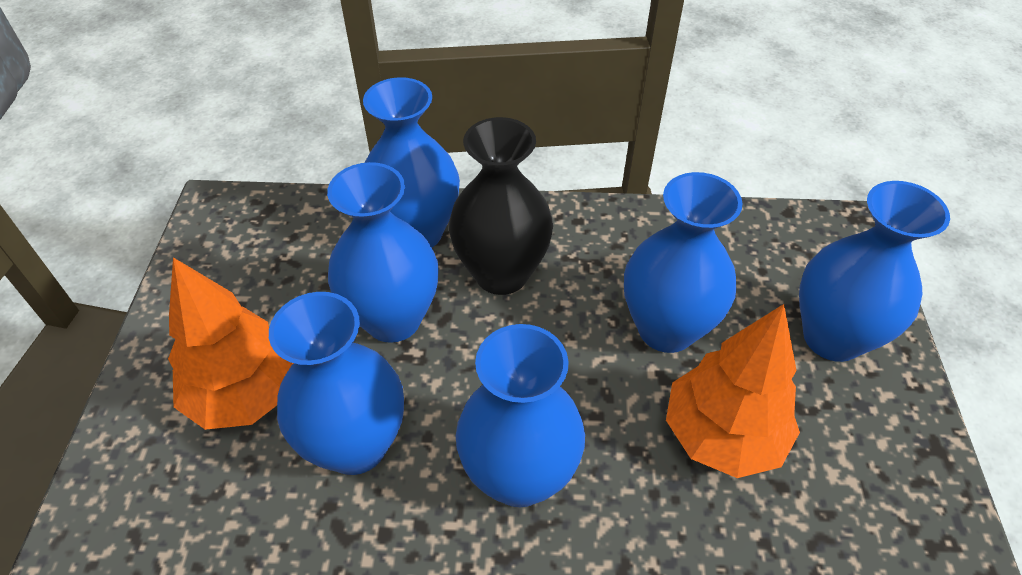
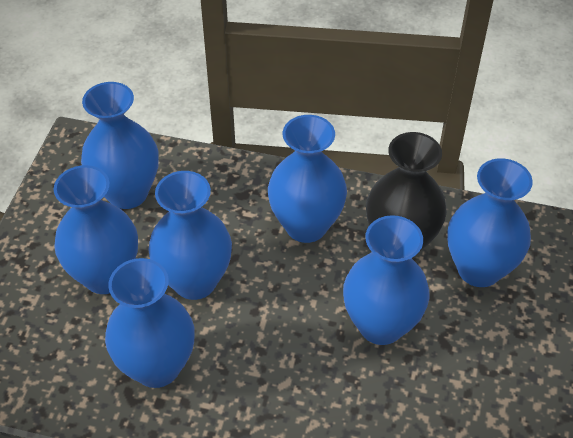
blue vase: [269,292,404,475] [327,162,439,343] [363,77,460,248] [456,324,585,507] [624,172,743,353] [799,181,950,362] = 6 -> [54,165,138,294] [81,82,159,209] [105,258,195,388] [149,171,232,300] [268,115,347,243] [343,215,429,345] [447,158,533,287] = 7
orange tree: [168,257,293,430] [666,304,800,478] = 2 -> none = 0

